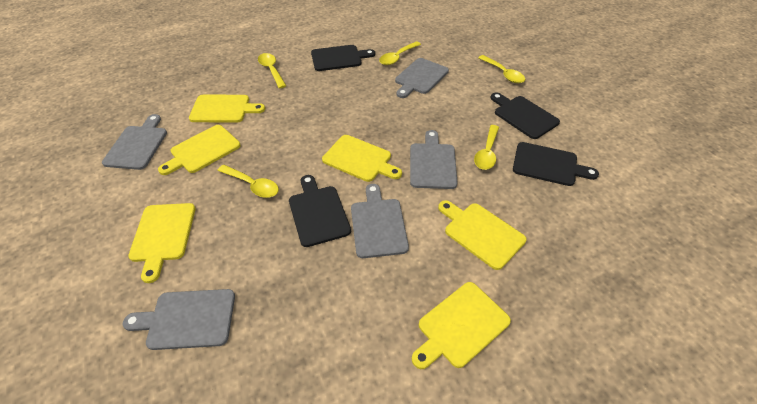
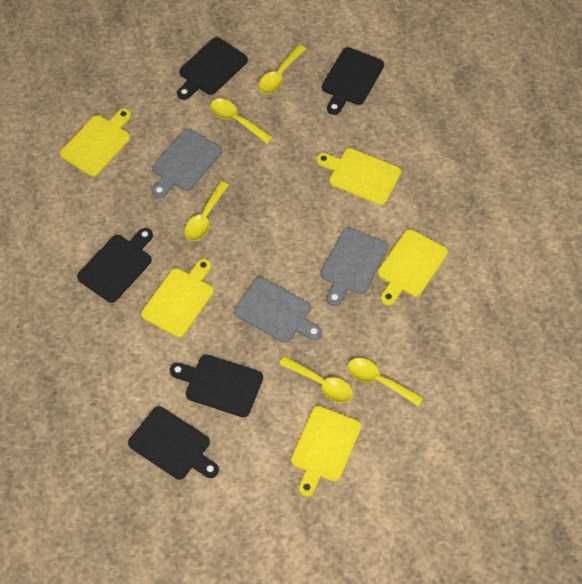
black cutting board: [289,175,351,247] [311,45,375,71] [490,92,560,139] [513,142,599,186] = 4 -> [77,228,153,303] [128,406,219,480] [170,355,263,417] [177,37,248,100] [322,47,384,115] = 5
grey cutting board: [102,114,167,170] [122,289,235,350] [351,184,409,258] [395,58,449,98] [410,130,458,189] = 5 -> [152,129,222,198] [234,277,322,343] [321,228,388,306] = 3
yellow cutting board: [128,203,196,283] [158,125,241,175] [189,95,265,123] [322,135,402,182] [412,282,511,369] [438,200,527,270] = 6 -> [60,108,131,177] [141,259,214,337] [291,406,361,497] [316,148,401,205] [378,229,448,305] = 5

